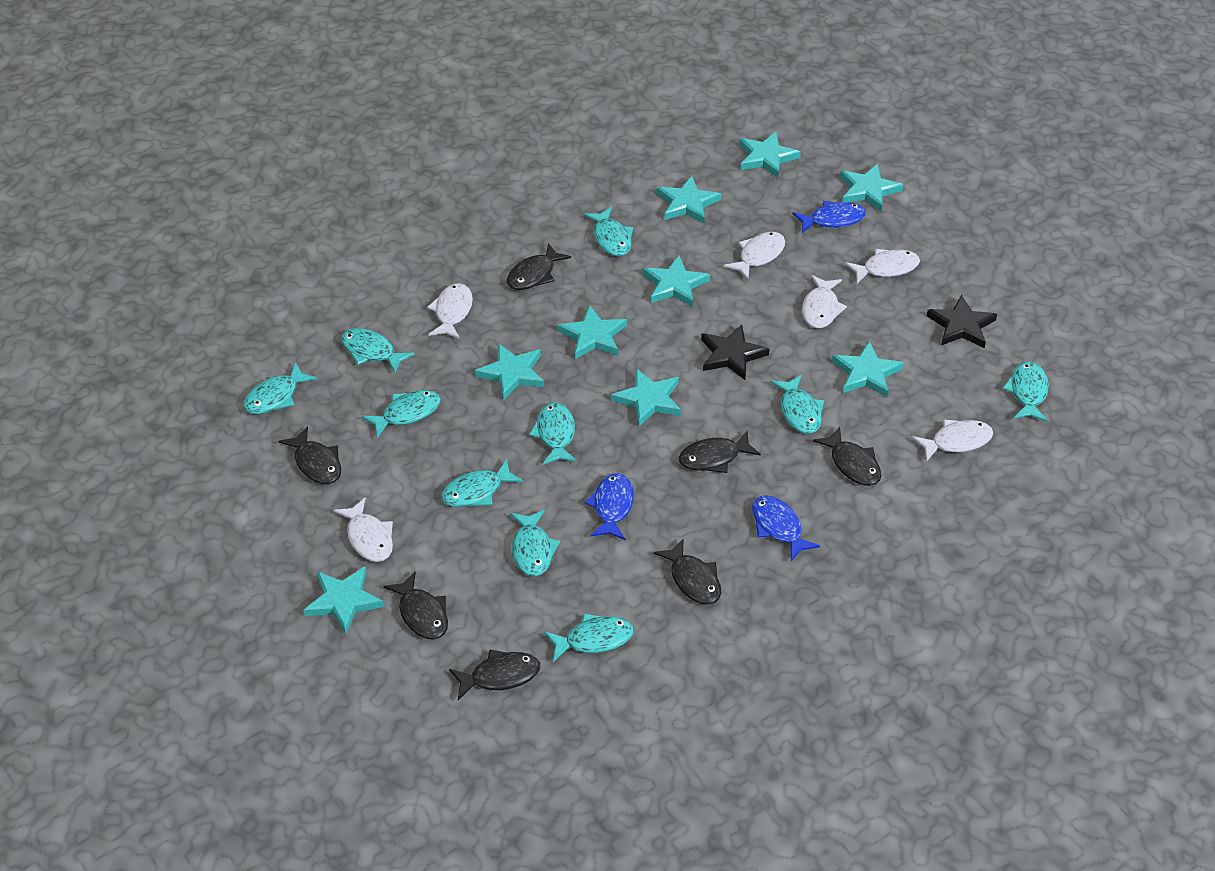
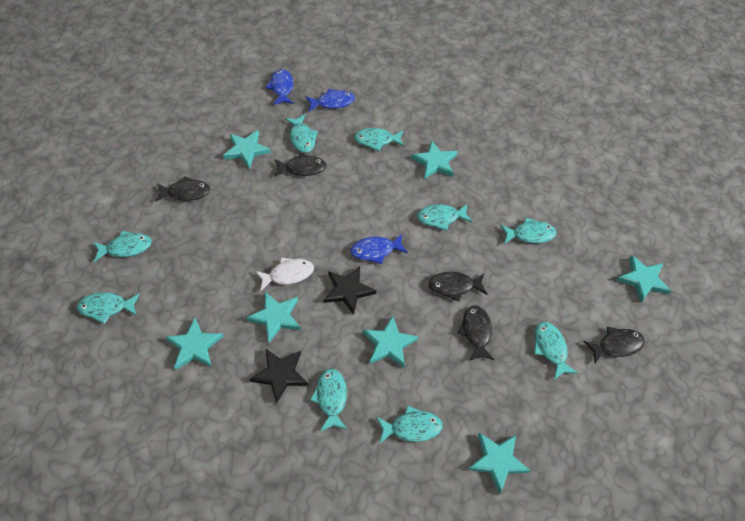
black fish: [278,426,341,484] [383,571,448,640] [449,650,540,700] [507,243,571,290] [653,538,721,605] [678,430,761,473] [813,427,881,486] = 7 -> [155,176,210,202] [274,153,327,177] [429,272,487,302] [458,305,495,361] [583,327,645,363] = 5
turquoise fish: [244,362,317,414] [341,328,415,373] [362,390,441,438] [441,459,523,507] [510,510,560,576] [529,402,577,465] [544,613,634,662] [584,207,633,256] [770,375,824,434] [1002,361,1049,422] = 10 -> [77,292,140,324] [94,231,152,262] [285,114,318,153] [310,368,347,431] [354,128,404,151] [377,405,443,444] [417,204,472,231] [500,218,556,244] [534,322,578,379] = 9
turquoise star: [303,566,384,634] [475,343,544,400] [558,305,627,359] [611,368,681,426] [643,255,710,307] [657,176,721,224] [739,132,801,178] [832,341,904,397] [840,164,903,212] = 9 -> [166,318,223,370] [223,130,271,169] [246,292,301,342] [363,316,418,368] [411,141,457,179] [468,433,530,494] [617,255,671,302] = 7
white fish: [333,498,393,562] [427,283,473,339] [724,232,785,280] [802,275,847,328] [845,249,920,284] [912,419,993,462] = 6 -> [255,257,314,291] = 1

